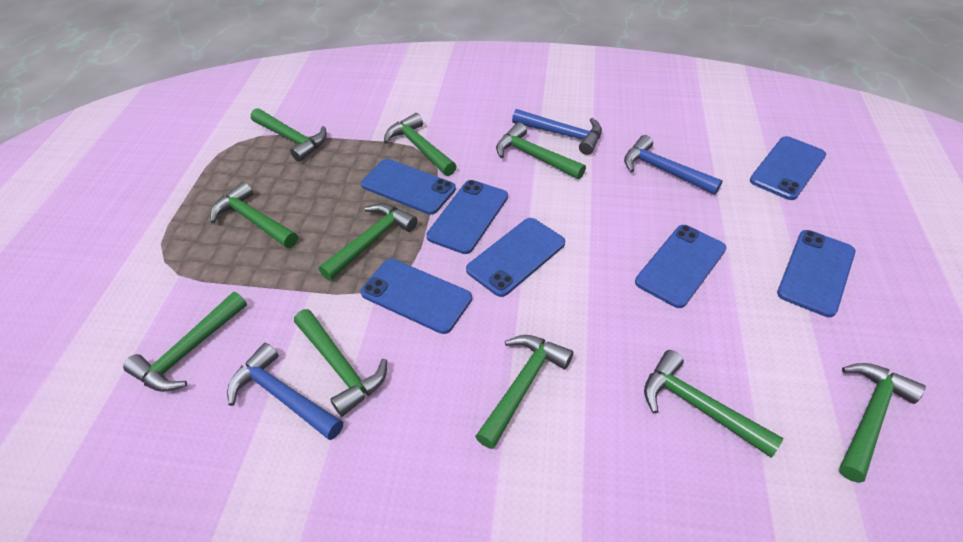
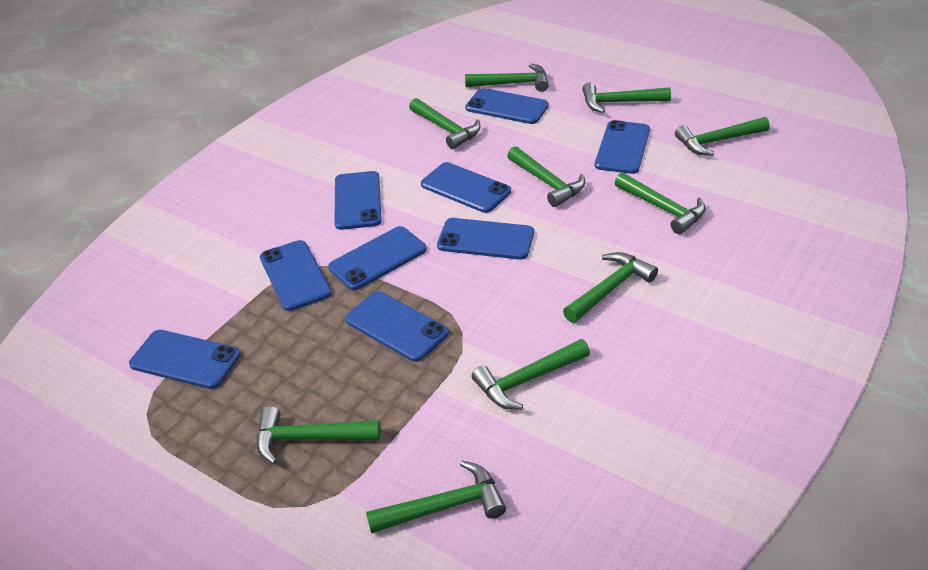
blue hammer: [227,343,343,440] [512,109,602,155] [624,135,723,195] = 3 -> none = 0
blue phone: [361,159,456,215] [361,259,472,334] [426,180,508,254] [466,218,565,297] [635,225,726,308] [750,136,826,200] [777,230,855,317] = 7 -> [129,330,240,389] [260,240,332,311] [328,226,427,290] [335,171,382,230] [345,291,449,362] [421,162,511,213] [437,218,534,260] [465,88,549,124] [595,120,650,174] = 9

